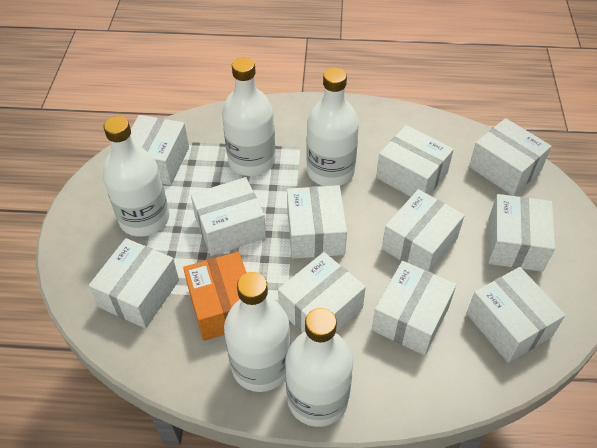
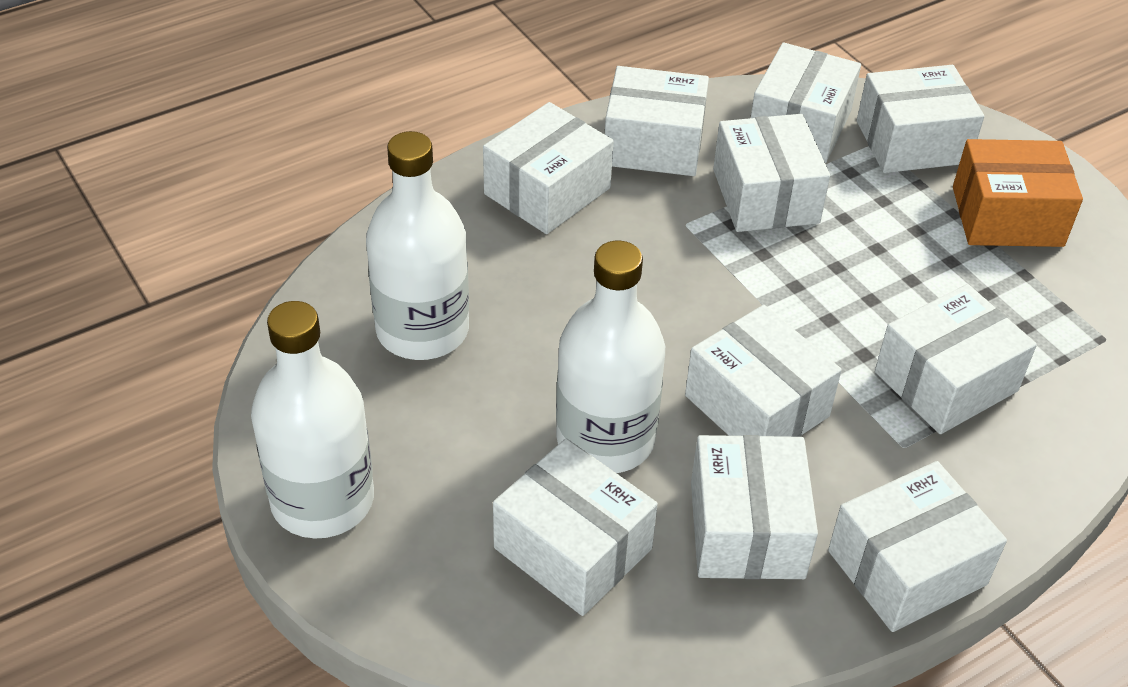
white bottle: [103,116,169,237] [222,57,275,176] [224,272,291,392] [286,308,353,427] [306,67,359,186] = 5 -> [251,301,374,539] [366,131,469,360] [556,240,665,473] = 3
white box: [89,238,179,328] [131,115,189,185] [191,177,266,256] [278,252,366,333] [287,185,347,259] [372,261,456,355] [376,125,454,197] [382,189,465,272] [467,267,565,363] [469,118,552,196] [488,194,555,272] = 11 -> [483,102,613,234] [493,438,658,616] [605,66,709,176] [685,305,842,437] [691,435,818,579] [713,114,830,232] [751,42,861,163] [828,461,1007,632] [857,65,984,173] [875,284,1037,434] = 10

